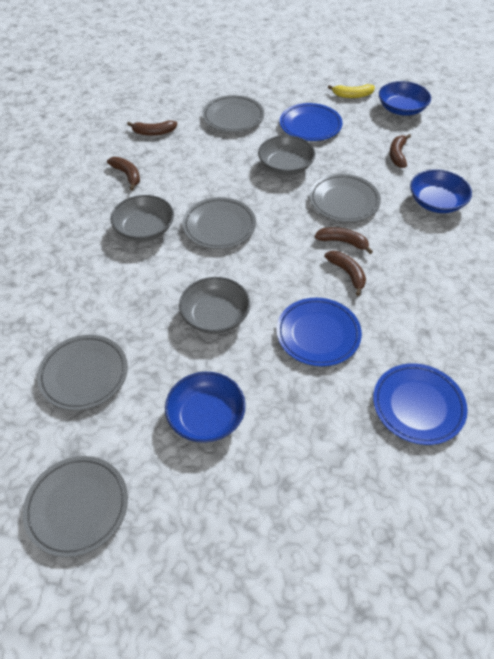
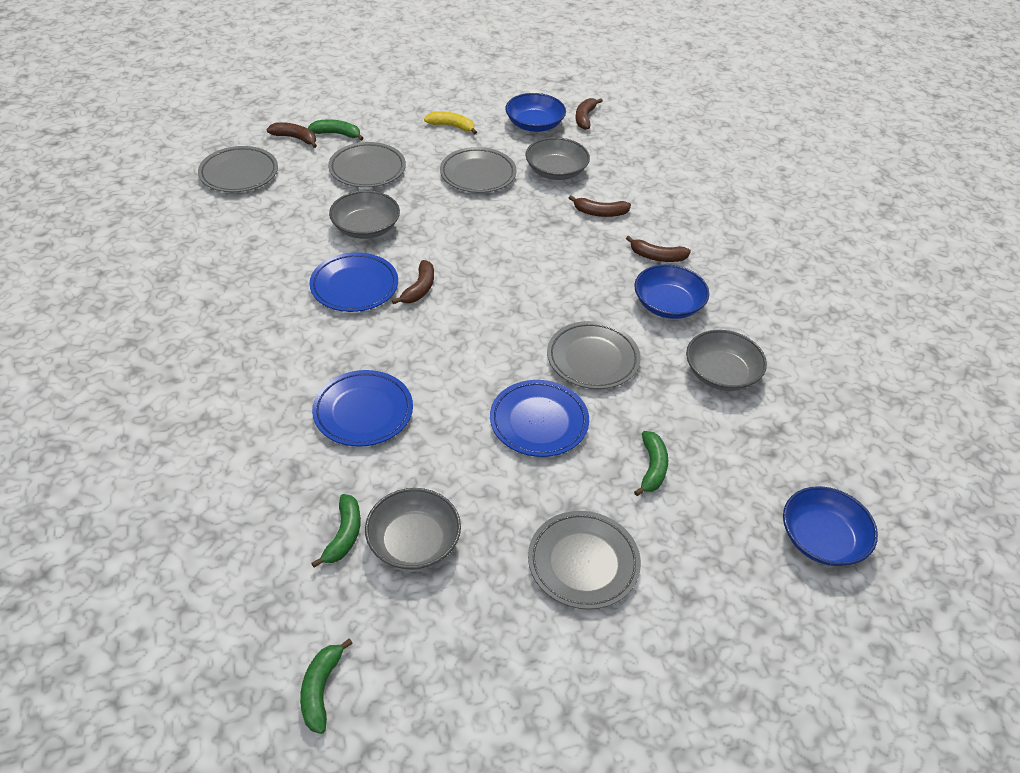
green banana: none = 0 -> [300,638,353,734] [308,119,364,141] [311,494,361,568] [634,431,668,496] = 4
grey bowl: [110,195,174,242] [179,277,250,334] [258,135,315,175] = 3 -> [329,191,400,239] [365,488,461,570] [525,137,590,180] [686,330,767,391] = 4

